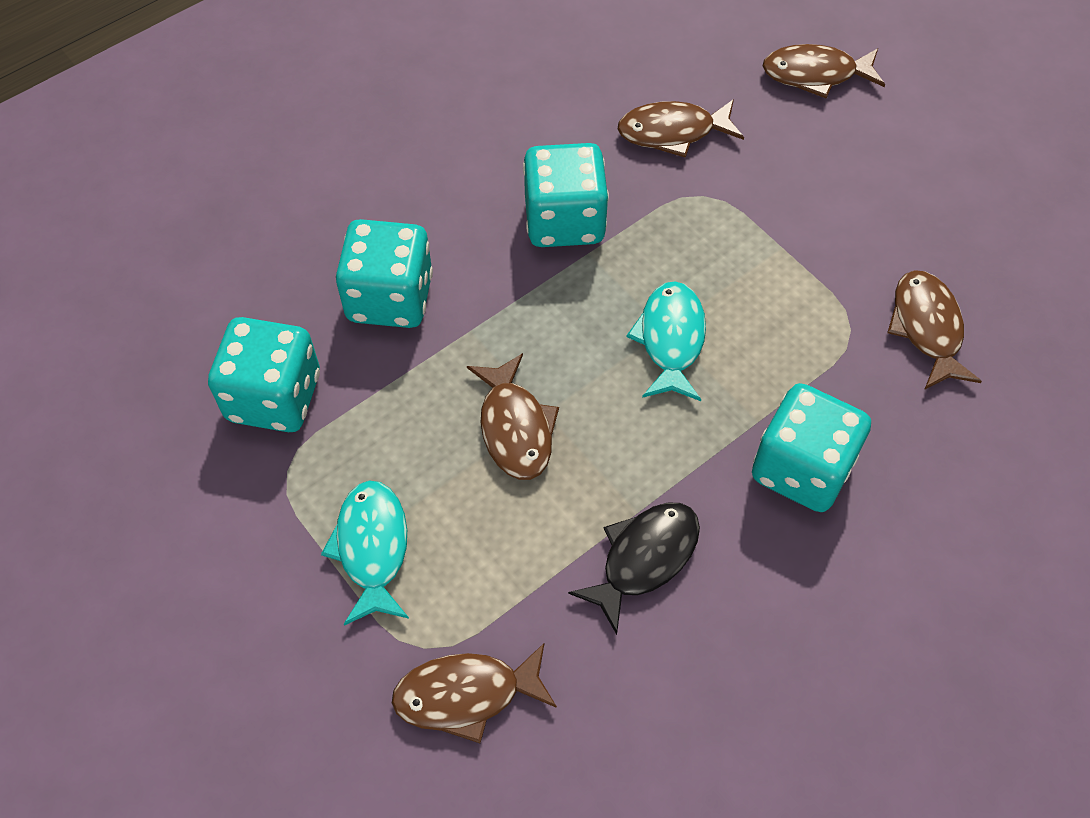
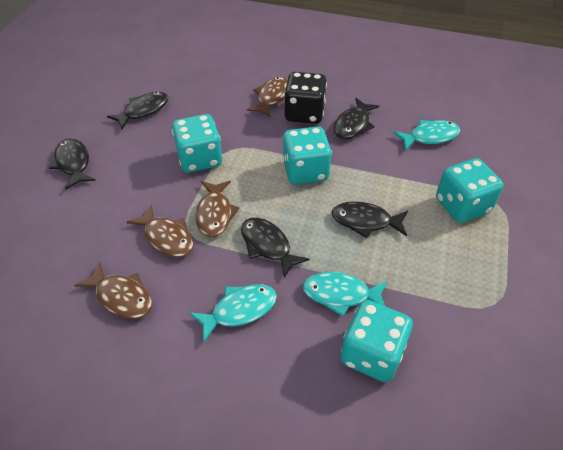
black dice: none = 0 -> [284,72,327,124] = 1
black fish: [568,503,700,635] = 1 -> [49,138,96,190] [107,92,168,129] [241,218,309,278] [332,201,408,238] [334,98,379,139] = 5
brown fish: [392,643,557,743] [467,353,559,480] [618,99,744,158] [763,44,885,98] [887,270,982,390] = 5 -> [74,262,152,319] [127,204,193,258] [196,181,239,237] [247,77,288,118] = 4
turquoise fish: [321,480,409,625] [626,281,706,401] = 2 -> [190,284,277,343] [303,272,387,317] [393,120,460,150] = 3

